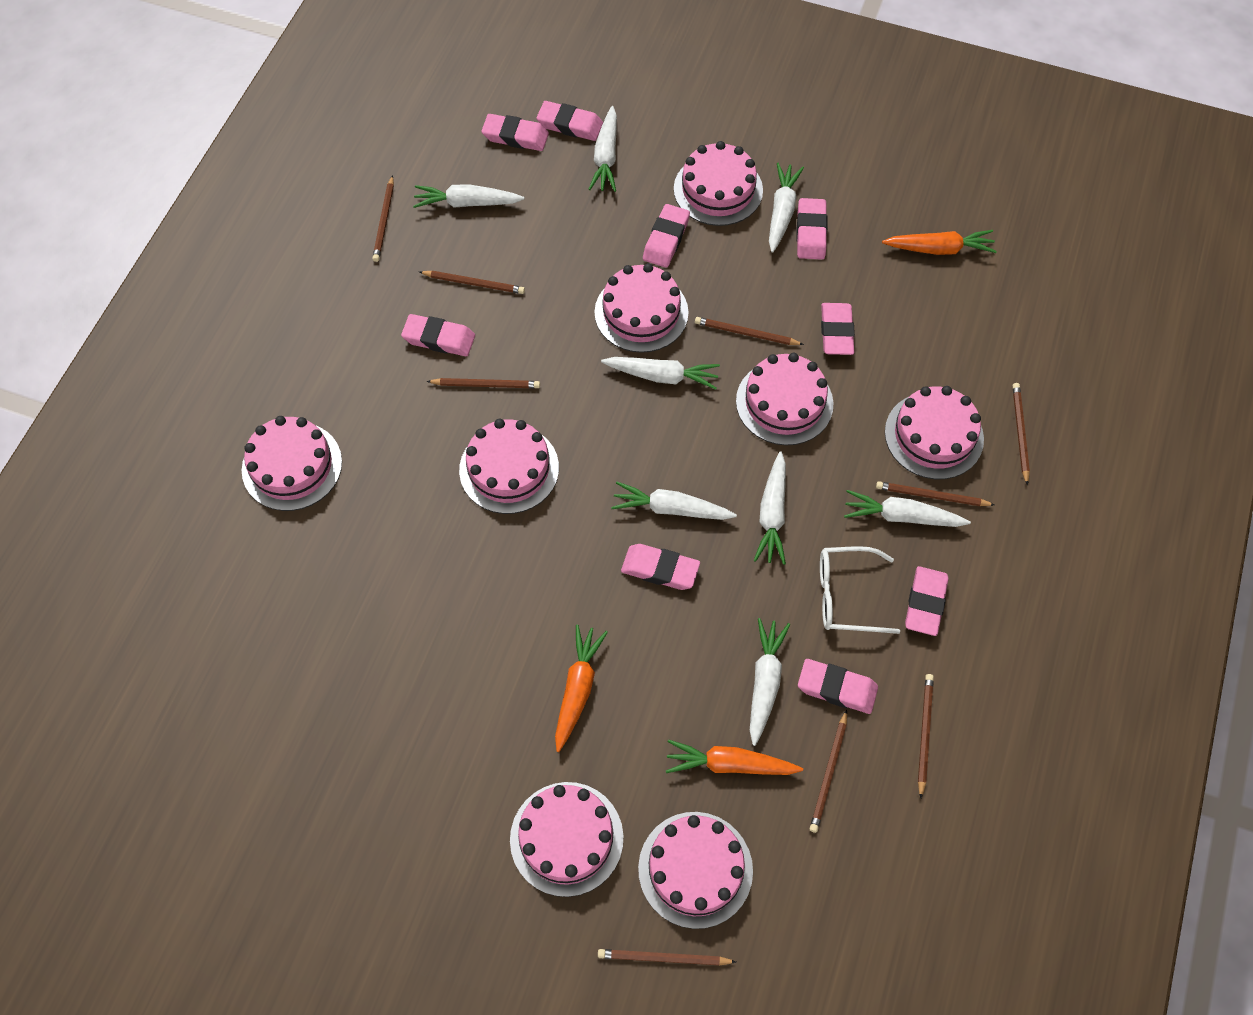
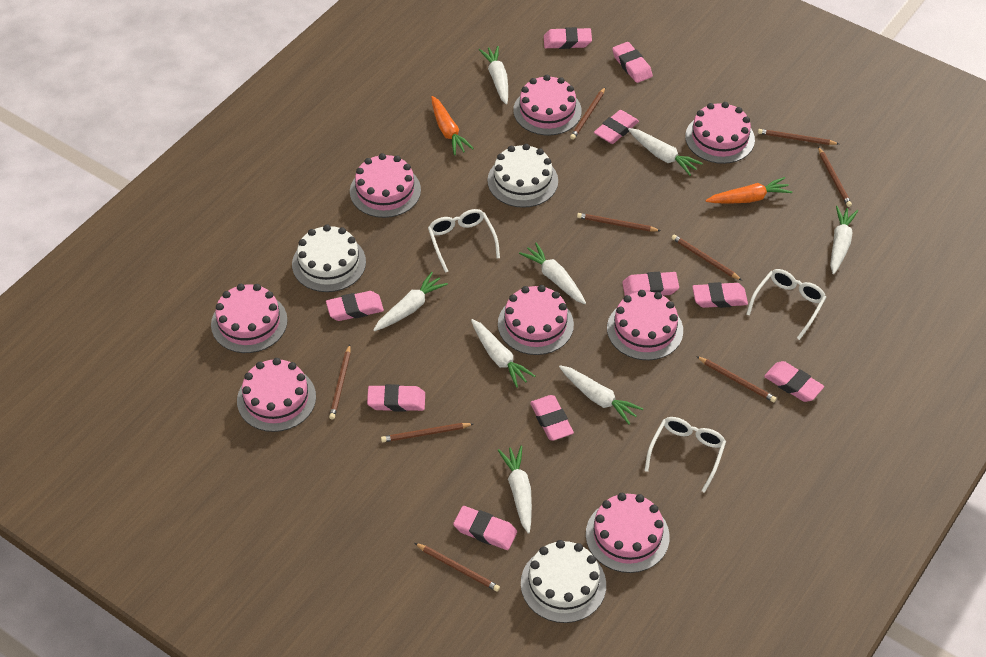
orange carrot: [555,624,608,752] [666,740,803,775] [882,230,997,255] = 3 -> [431,96,474,155] [706,177,793,204] = 2
pink eraser: [401,314,475,356] [481,114,549,151] [536,101,603,141] [621,544,700,590] [643,204,690,268] [796,198,828,260] [798,659,878,714] [821,303,855,355] [905,566,949,636] = 9 -> [326,291,384,321] [367,384,425,412] [453,506,517,550] [530,395,574,441] [544,27,592,49] [594,110,639,144] [612,42,653,83] [622,272,679,296] [692,282,748,308] [764,361,824,402] = 10
white cake: none = 0 -> [292,224,366,292] [487,144,558,208] [521,540,606,623] = 3
white glasses: [820,546,900,634] = 1 -> [428,209,500,273] [644,417,726,493] [746,269,826,340] = 3

